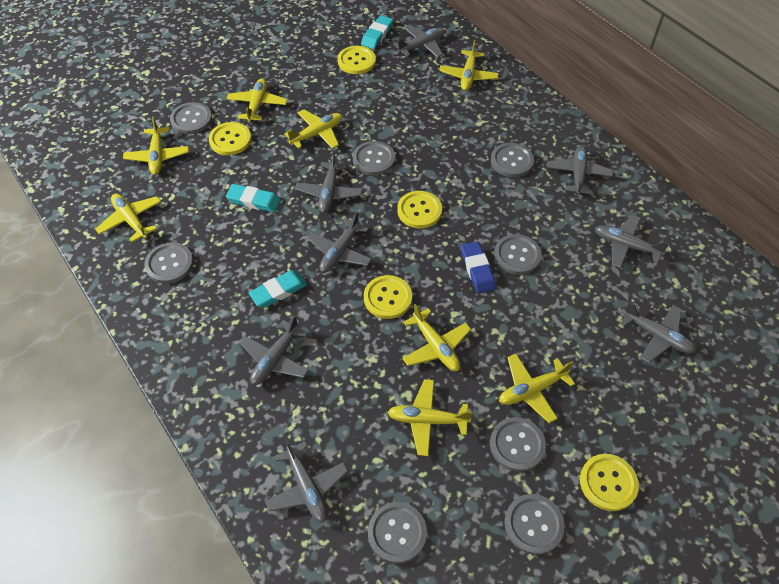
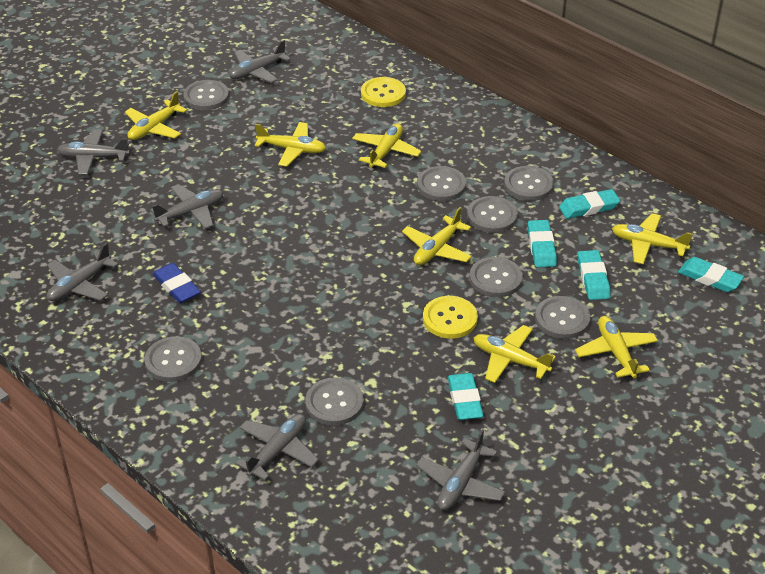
grey plane: [240,315,309,385] [265,439,348,523] [295,152,362,213] [307,212,372,273] [393,25,445,58] [547,145,613,196] [595,215,670,268] [620,302,696,363] = 8 -> [47,243,118,301] [57,129,130,175] [150,184,223,229] [229,40,291,83] [236,414,319,480] [416,430,505,510] = 6
turquoise eraser: [226,184,281,212] [249,270,307,308] [361,15,393,49] = 3 -> [448,373,484,420] [528,220,557,267] [559,189,620,219] [578,250,610,300] [678,257,744,292] = 5
yellow button: [209,122,251,155] [338,46,376,74] [364,275,412,319] [397,191,442,228] [580,454,639,511] = 5 -> [361,77,406,107] [423,296,478,339] = 2
yellow plane: [95,194,161,242] [123,117,189,175] [226,78,288,123] [284,109,342,149] [387,379,472,456] [402,304,471,371] [439,40,499,91] [499,354,575,423] = 8 -> [125,91,187,140] [255,122,326,167] [352,123,421,168] [402,207,472,265] [474,325,556,383] [575,316,658,378] [612,213,693,264] = 7

